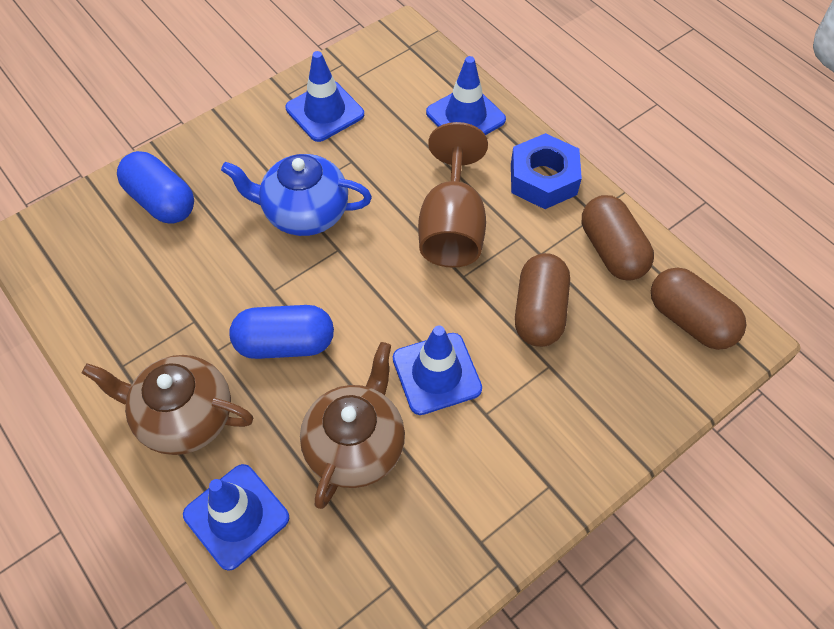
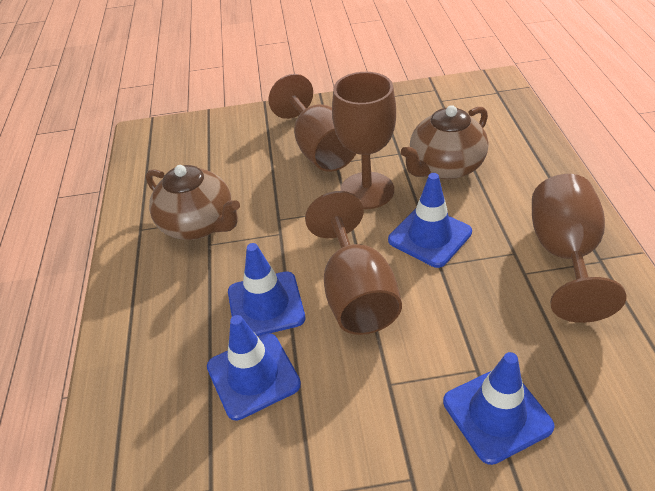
blue capsule: [117,151,194,224] [229,305,334,359] = 2 -> none = 0
blue nut: [511,133,582,209] = 1 -> none = 0
blue teapot: [221,154,372,236] = 1 -> none = 0
brown capsule: [515,253,570,347] [582,195,654,281] [651,267,746,350] = 3 -> none = 0
brown goblet: [418,122,488,268] = 1 -> [268,74,356,172] [305,191,402,335] [332,72,396,209] [532,174,627,323] = 4

